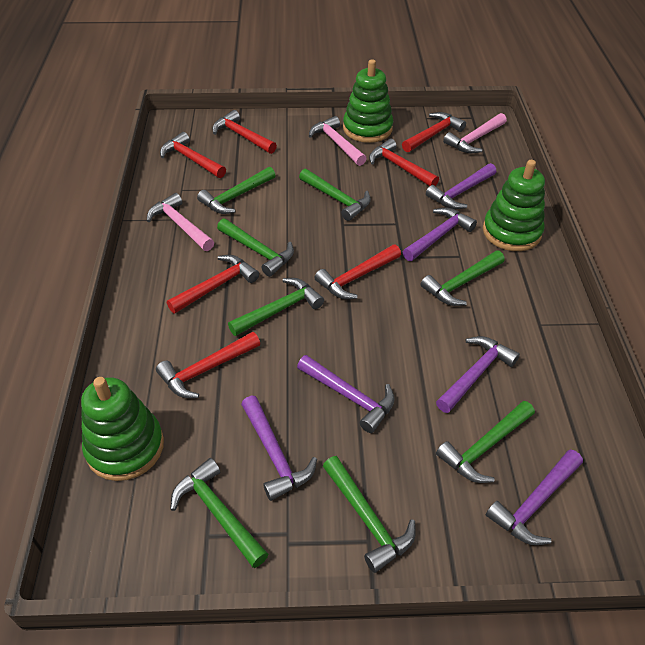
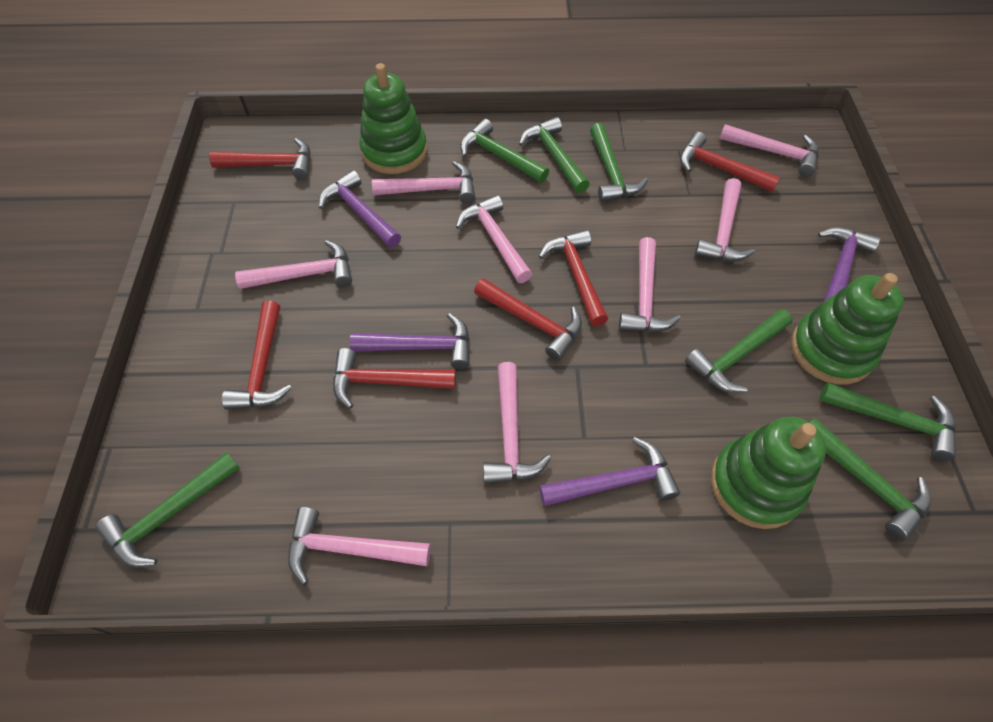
green hammer: [170,458,268,568] [197,167,276,214] [217,219,294,277] [228,278,324,336] [299,169,371,221] [323,456,416,573] [421,251,505,306] [436,401,535,483] = 8 -> [95,452,240,568] [460,119,549,183] [519,117,590,193] [590,123,648,202] [685,309,793,393] [810,418,931,541] [820,382,956,461] = 7
pink hammer: [147,193,214,251] [309,116,367,166] [443,113,507,153] = 3 -> [235,240,352,289] [288,507,431,585] [372,161,475,204] [456,195,532,283] [483,362,551,484] [619,237,681,332] [695,178,755,262] [719,124,819,176] = 8
purple hammer: [241,396,317,501] [297,355,395,433] [403,208,477,261] [426,163,496,209] [436,336,520,413] [486,449,583,545] = 6 -> [319,170,401,248] [350,313,470,369] [539,437,680,506] [818,227,881,303] = 4
red hammer: [156,332,260,398] [160,132,226,178] [167,255,259,314] [212,110,277,154] [314,244,401,299] [369,139,439,186] [402,112,466,152] = 7 -> [209,138,311,179] [222,301,292,410] [333,348,456,409] [474,278,582,361] [539,229,608,326] [680,132,781,192] = 6

